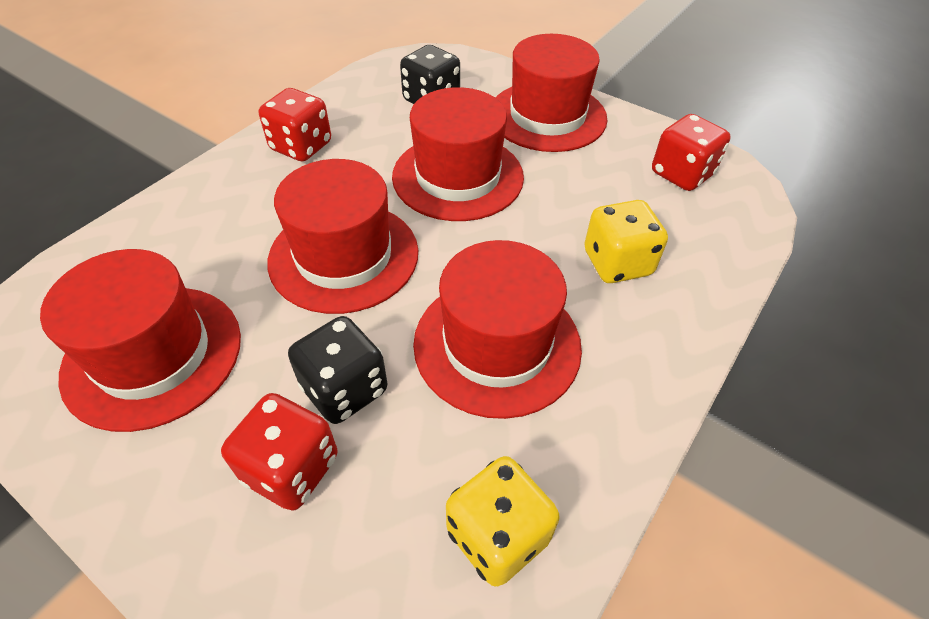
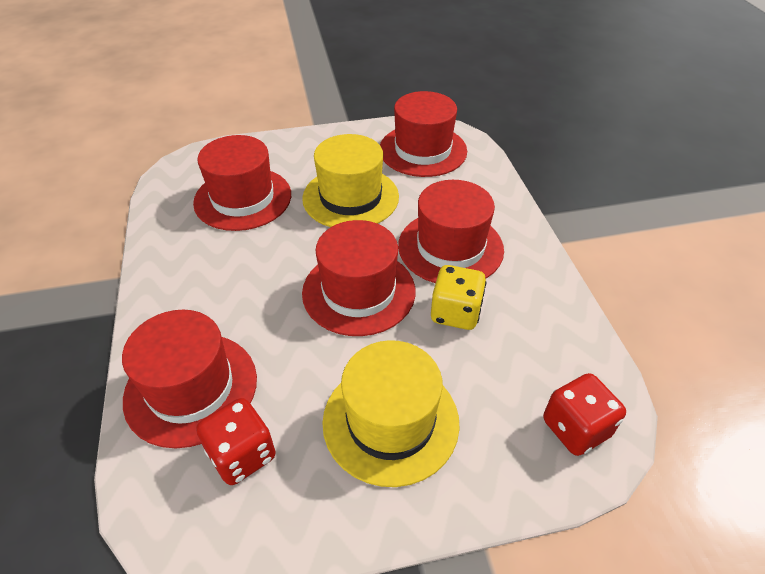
black dice: [288,316,387,424] [400,45,460,104] = 2 -> none = 0
red dice: [221,393,338,511] [259,88,331,161] [652,114,731,191] = 3 -> [196,398,276,485] [543,373,626,456] = 2
yellow dice: [446,456,559,586] [584,200,668,283] = 2 -> [431,265,486,330] = 1
yellow hat: none = 0 -> [302,134,399,227] [322,340,460,487] = 2

